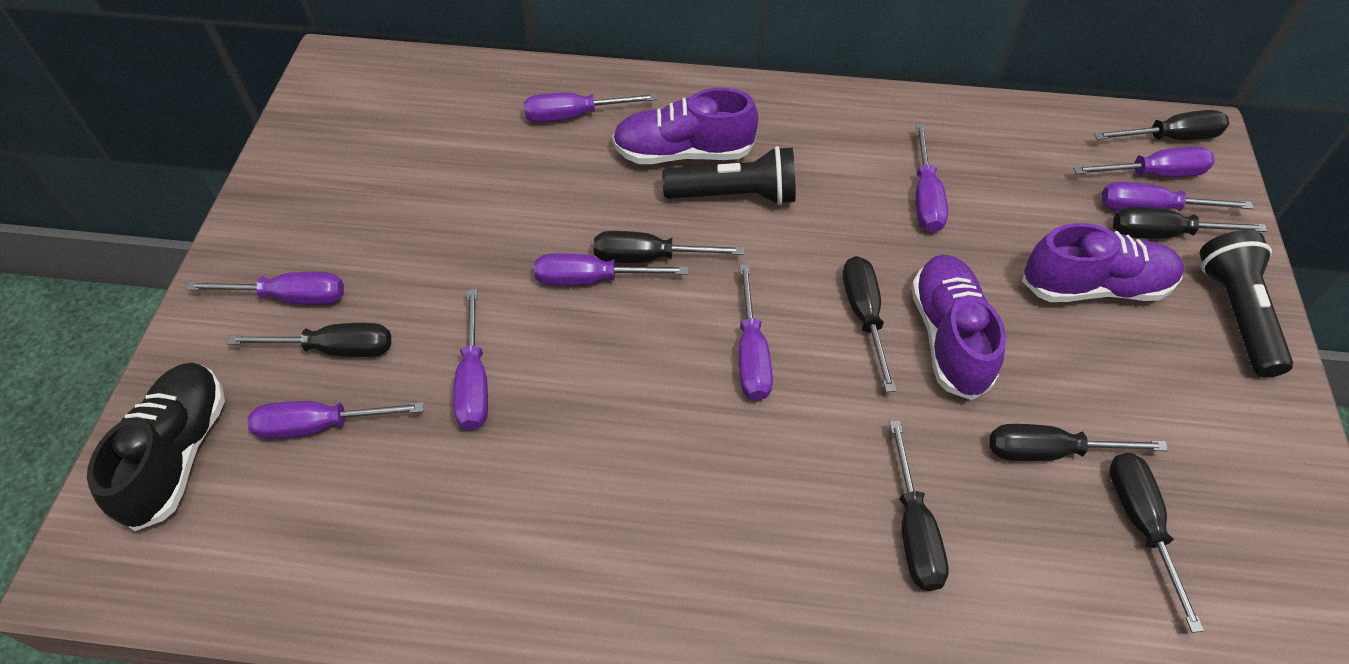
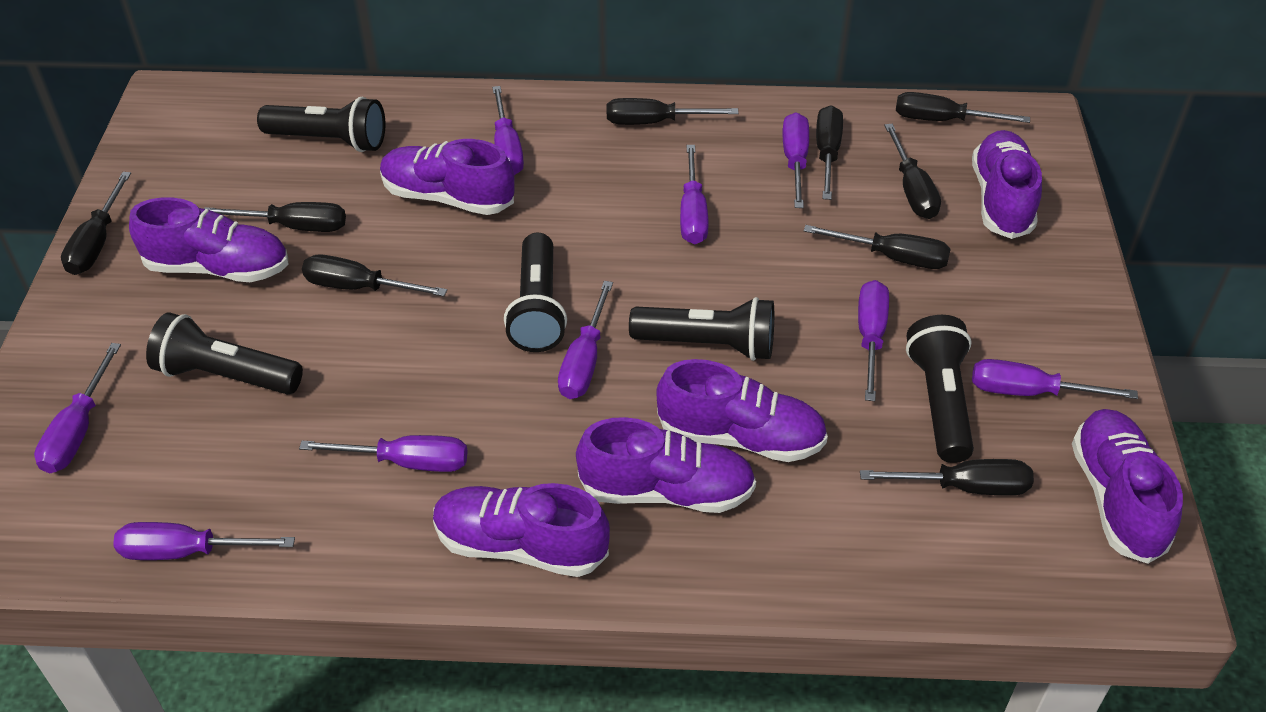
black flashlight: [662,146,796,205] [1199,230,1293,377] = 2 -> [146,313,303,395] [257,97,385,152] [504,233,567,352] [629,297,774,361] [906,315,974,463] = 5
black screwdriver: [227,323,391,357] [594,231,744,263] [843,256,896,392] [889,420,949,591] [990,424,1168,461] [1094,110,1229,140] [1109,452,1204,633] [1113,207,1267,239] = 8 -> [61,172,131,275] [204,202,346,232] [302,254,447,297] [607,98,739,125] [804,225,951,269] [816,105,843,200] [860,459,1034,495] [884,124,941,219] [896,92,1030,123] = 9
black shoe: [87,362,225,531] = 1 -> none = 0
purple shoe: [612,88,758,164] [911,254,1006,400] [1022,223,1184,302] = 3 -> [129,197,288,282] [380,139,515,215] [433,483,610,577] [576,417,756,513] [656,359,828,462] [972,130,1042,239] [1072,409,1183,564] = 7

